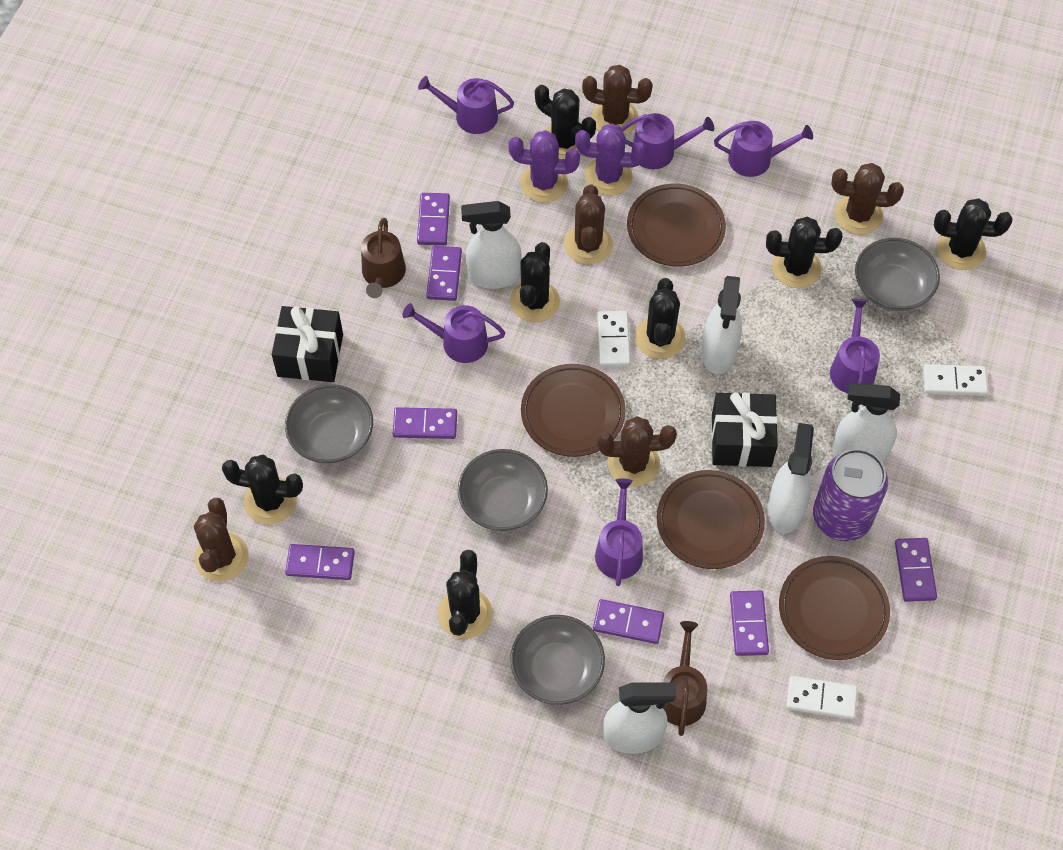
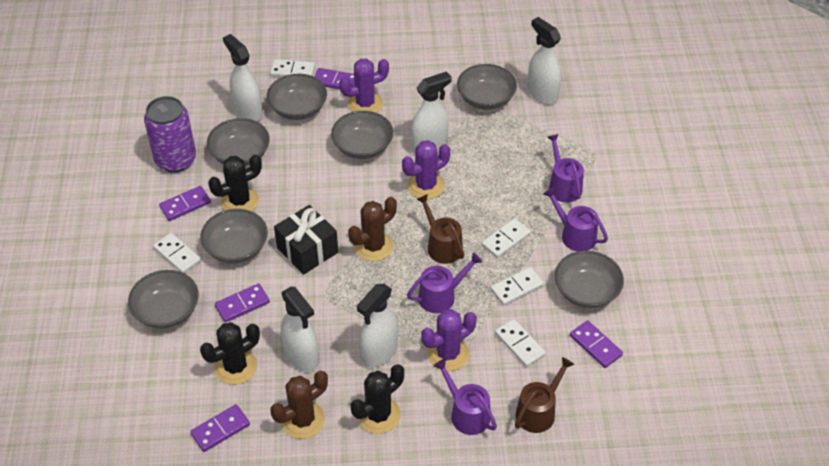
black cactus: [222,455,303,525] [438,550,492,639] [510,242,560,322] [535,85,596,159] [635,278,686,359] [766,217,843,288] [934,198,1012,270] = 7 -> [200,322,260,385] [208,154,262,211] [351,364,404,434] = 3
black gift: [272,306,343,382] [711,393,778,467] = 2 -> [274,205,338,275] = 1
brown cactus: [194,498,249,582] [564,184,613,265] [582,65,653,135] [597,416,677,487] [831,163,904,235] = 5 -> [270,371,328,439] [348,197,397,261] = 2
brown plate: [521,364,625,457] [627,183,726,267] [657,470,765,569] [779,556,890,660] = 4 -> none = 0
grey bowl: [285,384,373,464] [458,449,548,531] [510,615,605,705] [855,238,940,311] = 4 -> [128,270,199,329] [200,209,268,264] [207,118,270,166] [267,74,327,120] [331,111,393,159] [457,64,517,110] [555,251,624,308] = 7
purple cactus: [508,130,580,202] [575,124,646,196] = 2 -> [339,59,389,113] [402,140,450,200] [421,309,477,371] = 3
purple domino: [285,544,355,580] [393,407,457,439] [417,193,450,245] [426,246,462,301] [593,599,664,644] [730,591,769,656] [895,538,937,602] = 7 -> [159,186,211,221] [190,404,250,452] [215,283,270,322] [314,68,355,89] [570,320,623,368] = 5
purple watering can: [402,303,505,363] [418,76,514,134] [595,478,643,586] [621,113,714,169] [714,121,813,177] [830,299,880,393] = 6 -> [407,253,482,313] [434,359,497,435] [543,187,608,251] [548,134,584,203] = 4
white domino: [597,311,631,367] [786,676,858,719] [923,364,988,396] = 3 -> [153,233,201,273] [270,59,315,77] [481,218,531,258] [491,267,544,306] [495,319,546,367] = 5

